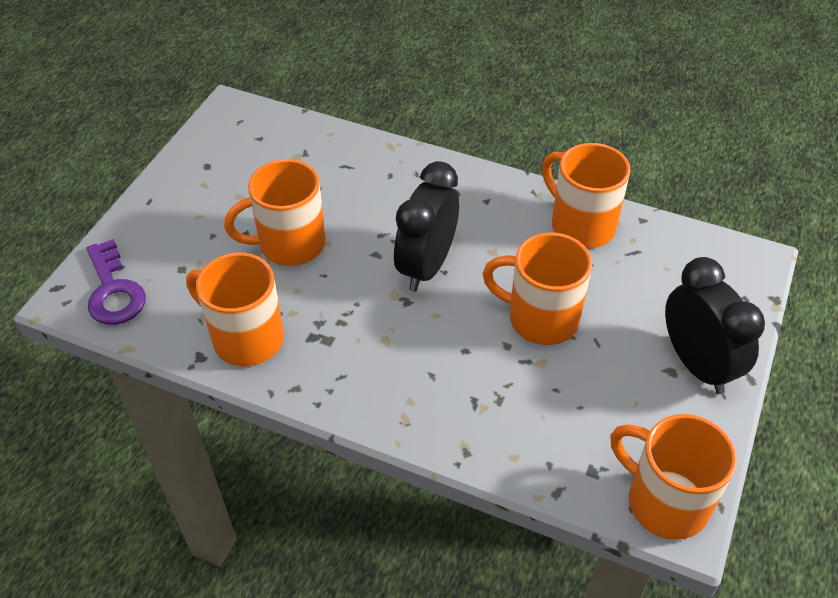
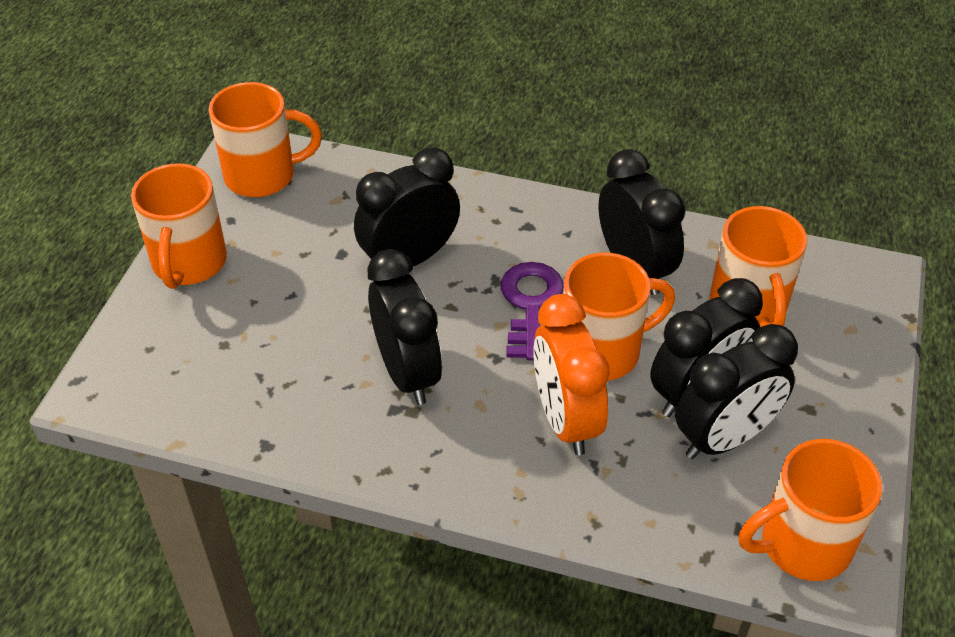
black clock: [394,161,459,291] [665,257,765,394] = 2 -> [354,148,460,266] [368,249,442,405] [598,149,685,295] [650,278,763,417] [675,324,798,459] = 5
orange clock: none = 0 -> [533,294,610,455] = 1

